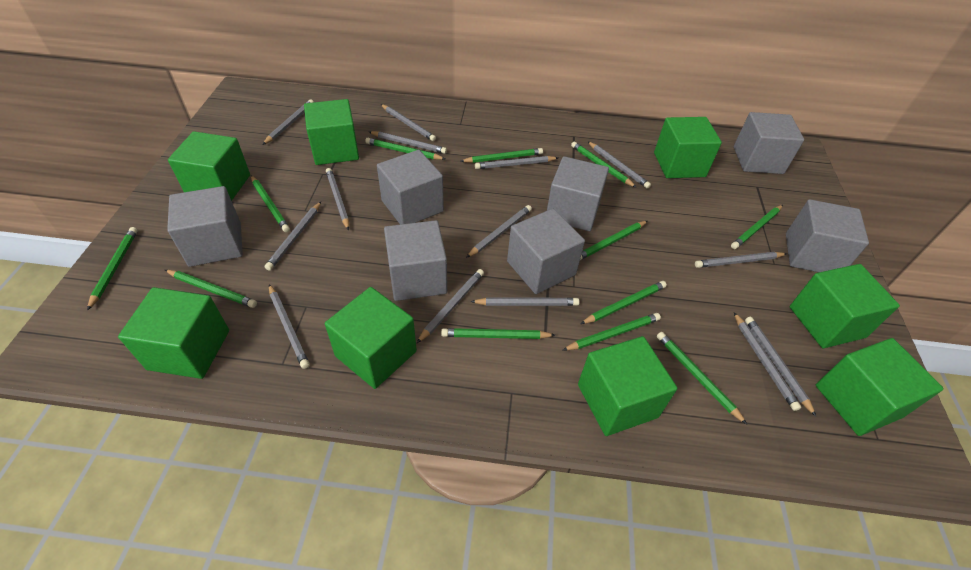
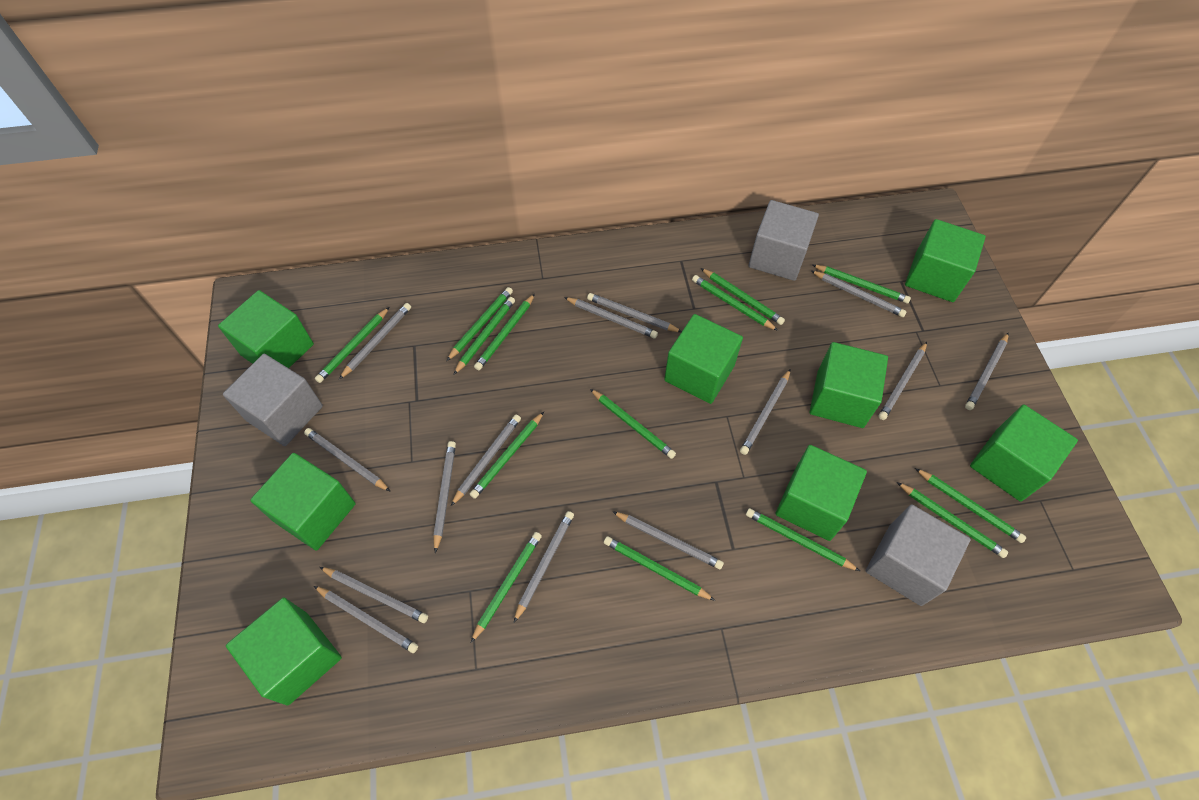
green pencil: [87,227,138,311] [165,270,257,308] [251,176,290,232] [365,138,445,160] [441,328,555,339] [460,148,543,163] [563,313,661,351] [571,142,637,188] [580,221,648,260] [581,281,667,324] [657,332,747,424] [731,205,783,249] = 12 -> [315,307,389,383] [447,287,513,361] [453,297,515,375] [470,412,544,499] [471,532,542,643] [474,294,535,371] [590,389,676,459] [604,536,715,601] [692,275,778,331] [701,268,785,325] [746,508,860,571] [813,265,911,303] [897,482,1008,558] [915,468,1026,543] = 14
grey cube: [167,186,243,267] [377,150,444,225] [384,220,447,301] [507,209,585,294] [547,156,609,231] [734,112,804,174] [786,199,869,272] = 7 -> [223,354,323,446] [748,200,819,281] [866,504,971,606] = 3

